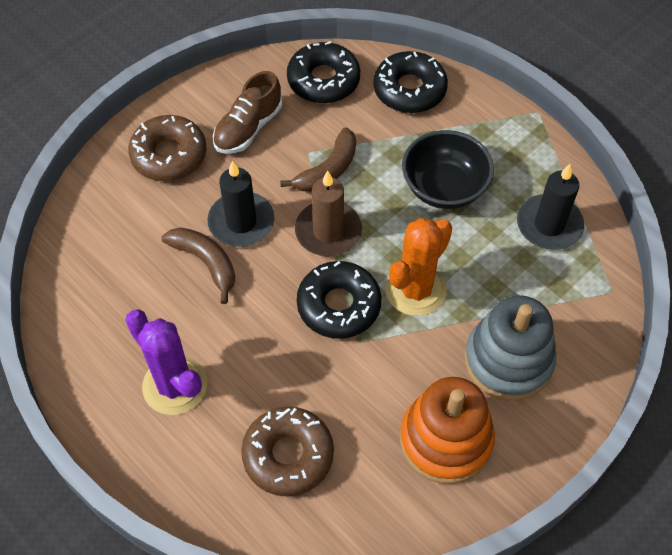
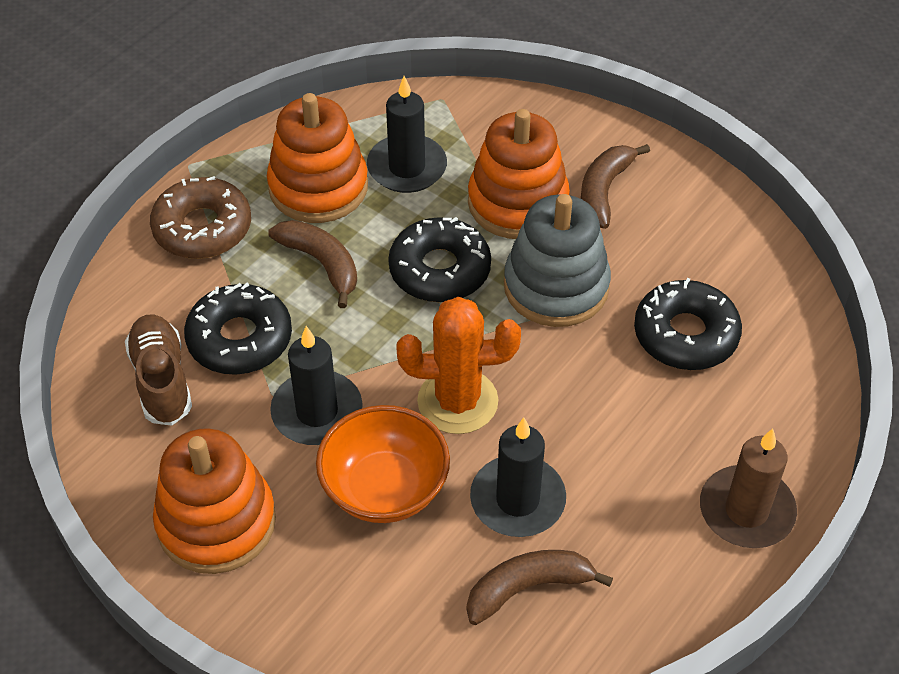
black bowl: [402,130,494,209] = 1 -> none = 0
black candle: [207,161,274,247] [517,164,584,250] = 2 -> [270,326,363,445] [367,76,447,193] [470,417,566,537] = 3
brown banana: [162,227,235,304] [280,127,356,192] = 2 -> [268,220,357,308] [467,550,613,625] [581,144,650,229] = 3
brown donut: [128,115,207,181] [241,406,334,496] = 2 -> [150,176,251,259] = 1
orange bowl: none = 0 -> [316,405,450,523] = 1
orange stacking toy: [400,377,495,484] = 1 -> [153,429,276,574] [267,93,368,223] [468,109,570,239] = 3
purple cactus: [125,309,207,415] = 1 -> none = 0

